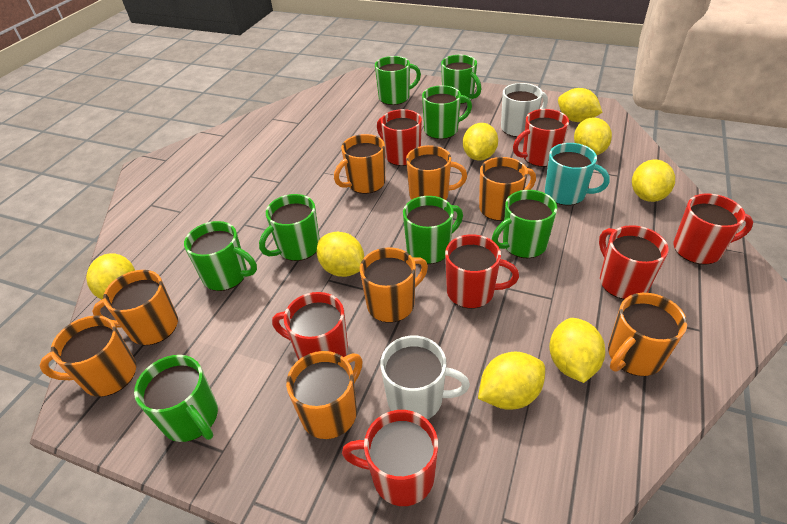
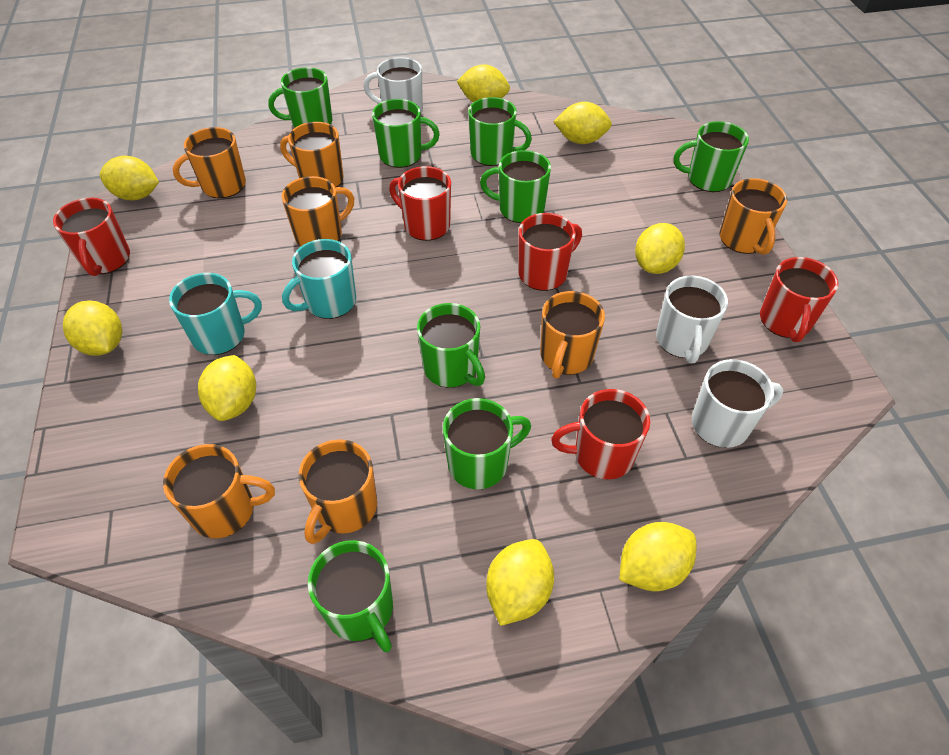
orange mug: [40,316,136,397] [92,270,178,345] [286,351,363,439] [334,134,385,194] [360,247,428,323] [406,145,467,200] [479,157,536,221] [608,293,687,376] = 8 -> [163,444,275,538] [173,127,246,198] [280,122,344,188] [281,176,354,247] [299,439,377,544] [540,291,605,378] [719,178,787,255] = 7
red mug: [272,292,348,360] [342,410,438,506] [377,109,422,166] [445,234,519,309] [513,109,569,167] [599,225,668,299] [673,194,753,265] = 7 -> [53,198,130,276] [389,166,451,241] [518,213,582,291] [551,389,650,480] [760,257,838,342] = 5
turquoise mug: [545,143,610,205] = 1 -> [169,273,262,355] [282,239,356,319] = 2
white mug: [380,336,470,419] [501,83,548,137] = 2 -> [364,57,423,113] [656,276,728,363] [692,359,783,448] = 3

